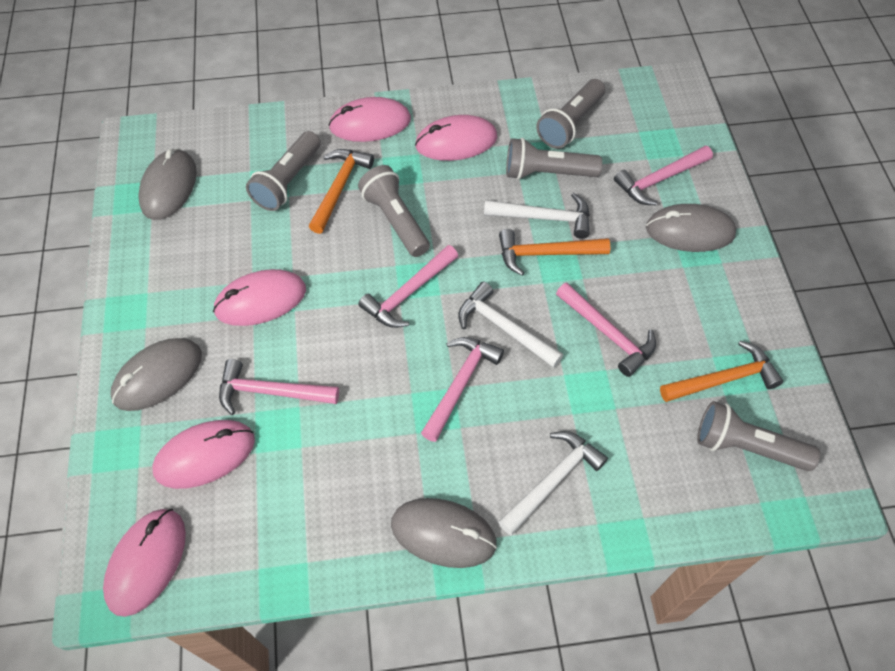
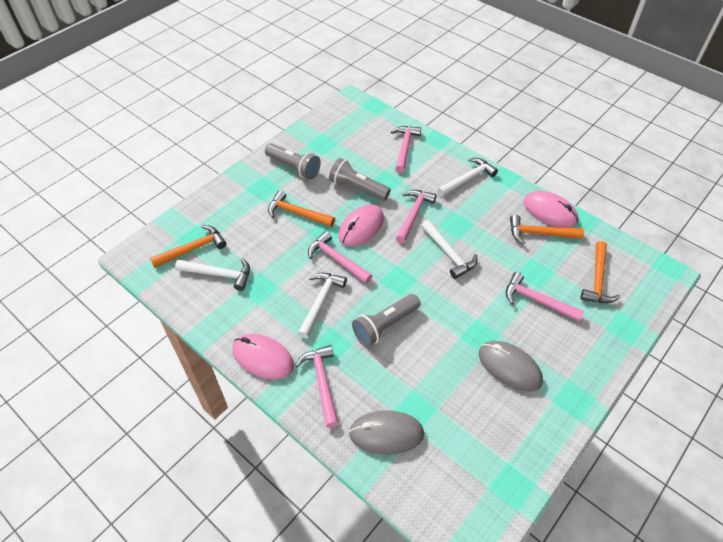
grey flashlight: [246,131,321,211] [358,165,430,257] [506,138,602,180] [536,79,605,149] [697,401,820,471] = 5 -> [265,143,321,180] [329,158,391,200] [352,294,421,347] = 3
grey mouse: [110,338,202,411] [138,148,197,220] [391,498,497,568] [646,204,736,252] = 4 -> [349,410,424,455] [479,341,543,392] = 2
orange hammer: [309,149,374,234] [499,229,610,276] [660,341,783,402] = 3 -> [150,225,226,268] [268,190,335,227] [510,215,584,244] [581,241,620,303] = 4
pink mouse: [103,509,186,617] [152,420,255,489] [213,269,306,326] [328,97,411,142] [415,115,497,161] = 5 -> [232,334,294,379] [338,204,384,246] [524,191,578,228] = 3
white hammer: [458,282,563,368] [484,193,590,239] [498,431,608,535] = 3 -> [175,258,250,291] [298,273,347,339] [421,220,477,279] [437,158,498,197] = 4

